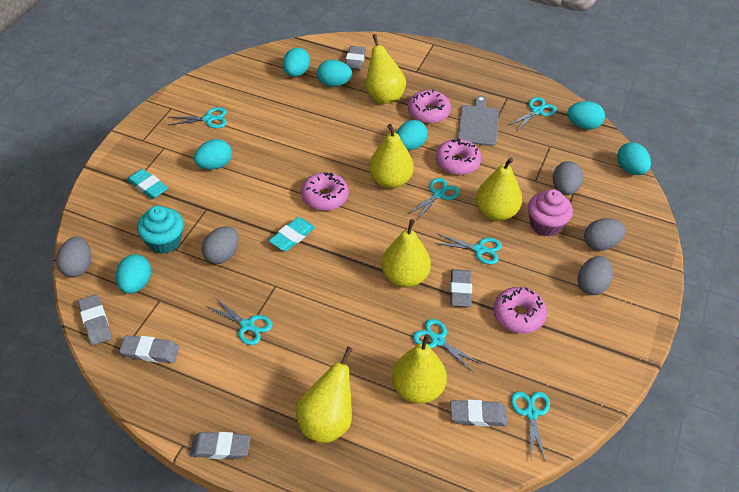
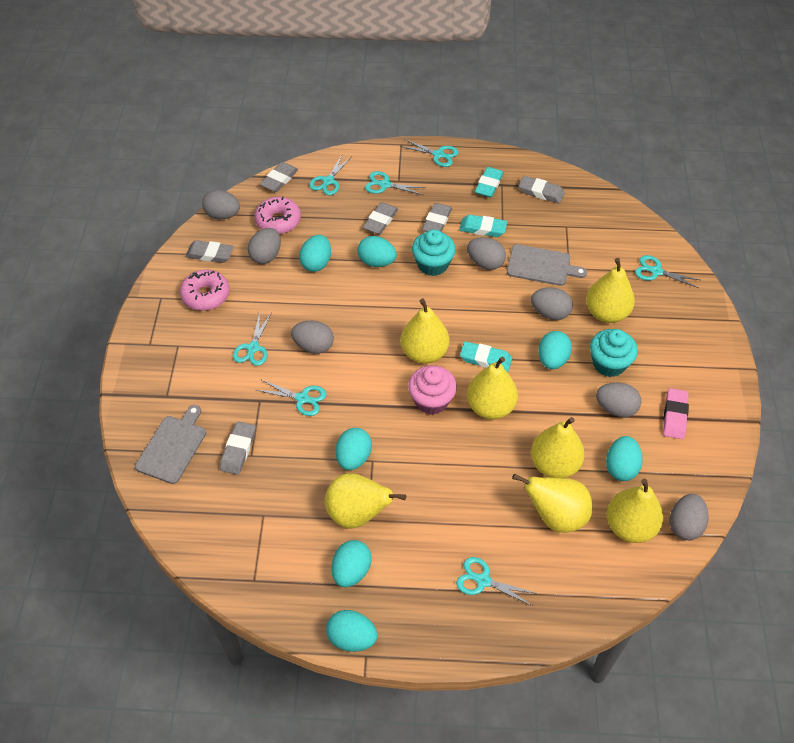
grey cutting board: [458,96,499,146] = 1 -> [135,405,206,484] [507,244,587,286] = 2
grey egg: [56,237,91,277] [202,226,239,264] [553,161,583,195] [577,256,613,295] [584,218,625,251] = 5 -> [202,190,240,219] [248,228,281,264] [291,321,334,354] [467,237,506,270] [531,287,573,320] [596,383,642,417] [669,494,709,540] = 7
pink donut: [301,172,349,211] [408,89,451,124] [436,138,481,175] [493,287,547,334] = 4 -> [180,269,229,311] [254,196,301,234] = 2
pink eraser: none = 0 -> [663,388,689,439] = 1
turquoise cupcake: [137,206,184,254] = 1 -> [412,229,456,276] [590,329,638,377] = 2
turquoise eraser: [127,169,168,199] [269,217,315,251] = 2 -> [459,215,507,237] [460,341,512,372] [475,167,504,197] = 3
yellow pear: [296,347,353,443] [366,34,406,104] [369,124,414,189] [381,219,431,287] [392,334,447,404] [476,157,523,221] = 6 -> [325,473,406,528] [401,299,449,364] [467,357,518,419] [512,474,593,533] [531,417,585,478] [586,258,635,323] [607,479,663,543] = 7

